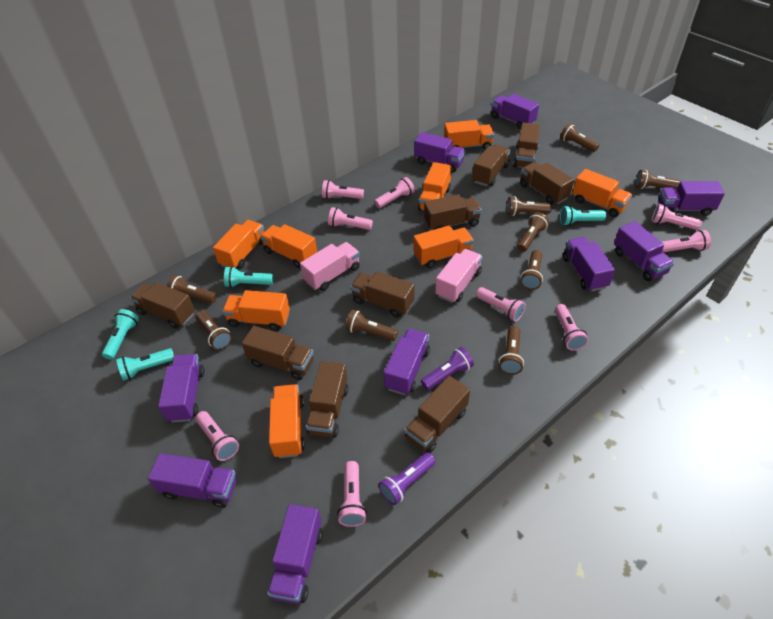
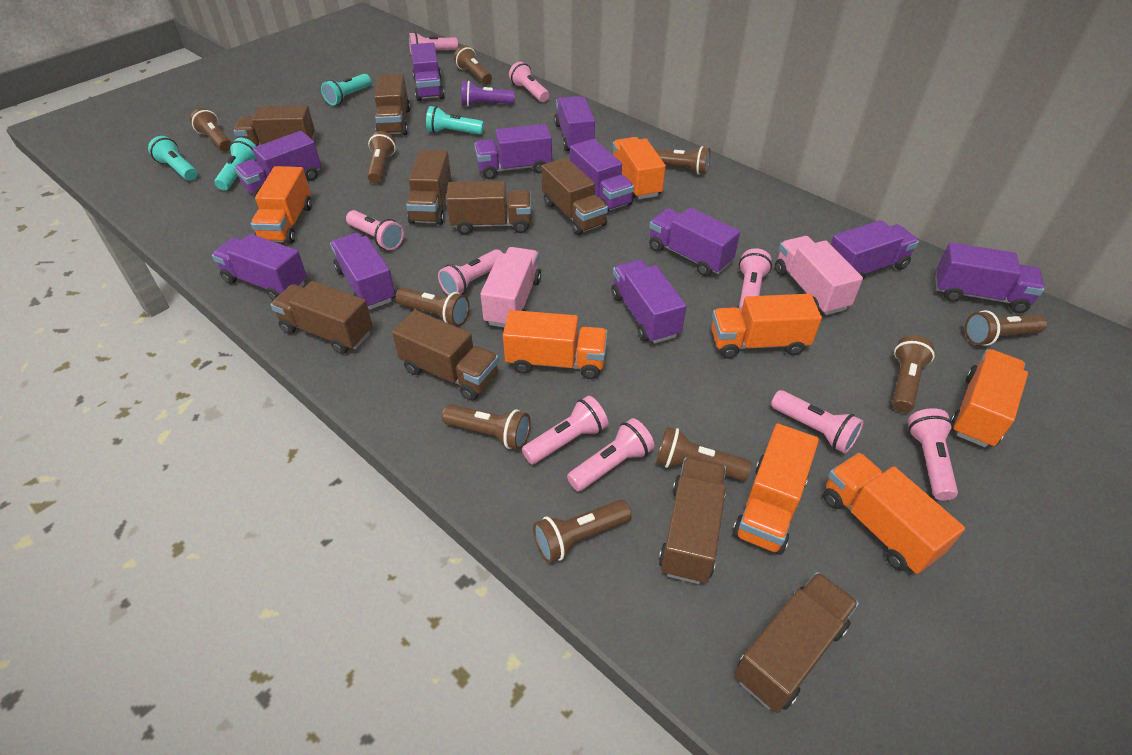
brown flashlight: [167,275,217,303] [195,311,232,350] [345,310,398,341] [499,326,524,375] [506,196,552,216] [517,212,549,252] [521,250,543,290] [560,124,599,152] [635,170,681,189] = 9 -> [190,108,232,152] [367,131,396,184] [395,288,470,326] [442,404,530,450] [454,46,492,84] [533,500,632,563] [654,146,710,175] [656,427,751,481] [892,335,935,413] [965,310,1047,346] = 10
orange truck: [213,220,264,269] [222,290,290,331] [260,224,317,268] [269,384,305,458] [414,225,474,268] [418,162,452,211] [444,120,494,150] [572,169,632,217] = 8 -> [251,166,312,244] [503,310,608,379] [612,137,666,199] [711,294,822,359] [733,423,819,555] [823,453,965,574] [950,349,1028,448] = 7
purple flashlight: [378,453,436,505] [421,347,474,390] = 2 -> [462,81,515,107] = 1
purple truck: [148,453,237,508] [158,354,205,422] [267,504,323,604] [384,329,430,395] [414,132,466,173] [491,94,539,129] [563,237,615,291] [614,221,674,281] [658,181,725,216] = 9 -> [212,234,307,300] [234,131,321,196] [330,233,396,310] [411,42,445,101] [474,124,552,179] [554,96,595,151] [570,139,634,213] [611,260,686,343] [649,208,740,276] [831,220,919,281] [935,242,1045,313] = 11

